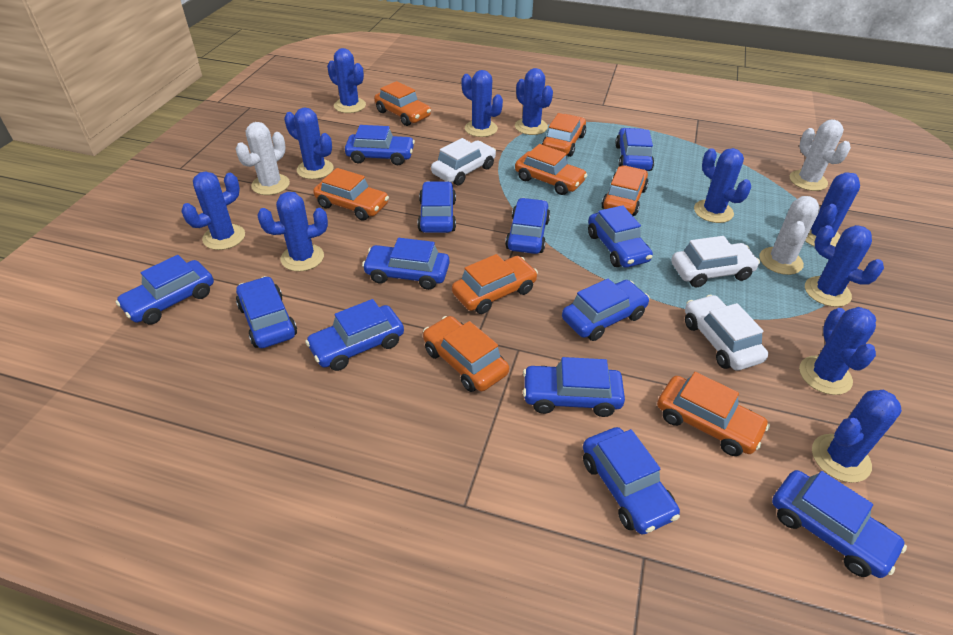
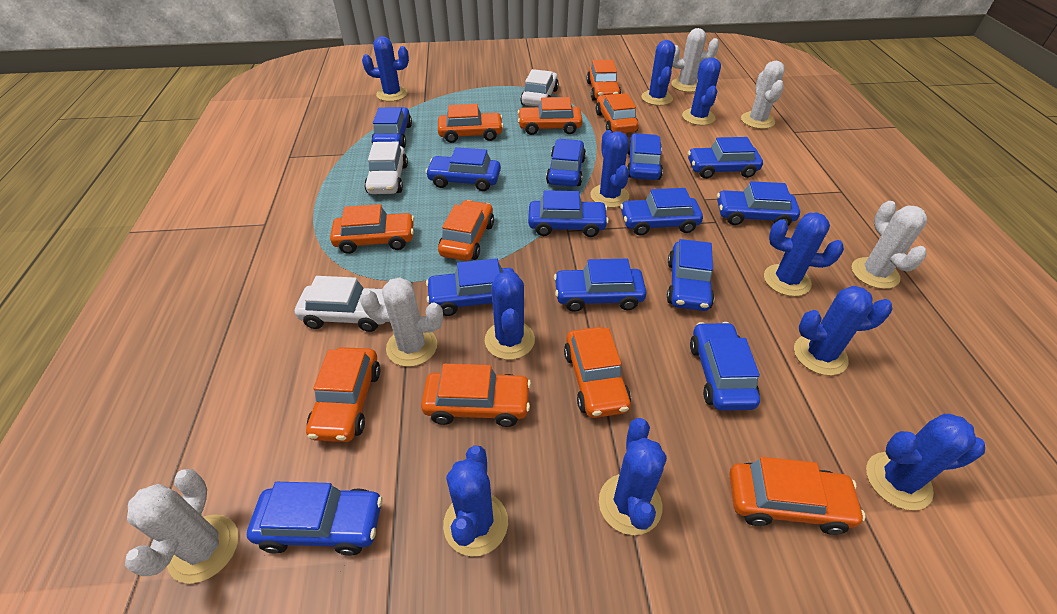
blue cactus: [181,172,245,250] [258,192,328,272] [284,108,334,179] [327,48,366,113] [461,70,503,137] [515,68,553,135] [694,148,751,223] [799,307,876,395] [805,173,860,247] [805,225,884,307] [812,390,902,483] = 11 -> [362,36,409,102] [443,446,508,556] [485,271,535,360] [590,130,629,208] [599,418,667,535] [641,40,675,106] [682,57,721,125] [764,212,844,296] [794,286,892,376] [866,414,985,510] = 10
orange car: [313,168,389,221] [374,81,431,126] [423,316,509,392] [452,254,538,314] [515,144,587,195] [542,113,586,157] [602,165,649,216] [657,372,770,456] = 8 -> [306,347,380,442] [330,204,415,254] [421,364,531,427] [438,104,504,143] [438,200,494,261] [517,97,583,135] [564,327,631,418] [587,60,621,101] [596,93,639,133] [729,457,866,535] = 10
white cactus: [236,122,290,195] [759,196,820,275] [790,120,851,191] = 3 -> [125,469,238,584] [360,277,443,367] [671,28,719,92] [741,61,785,129] [852,201,927,289] = 5

